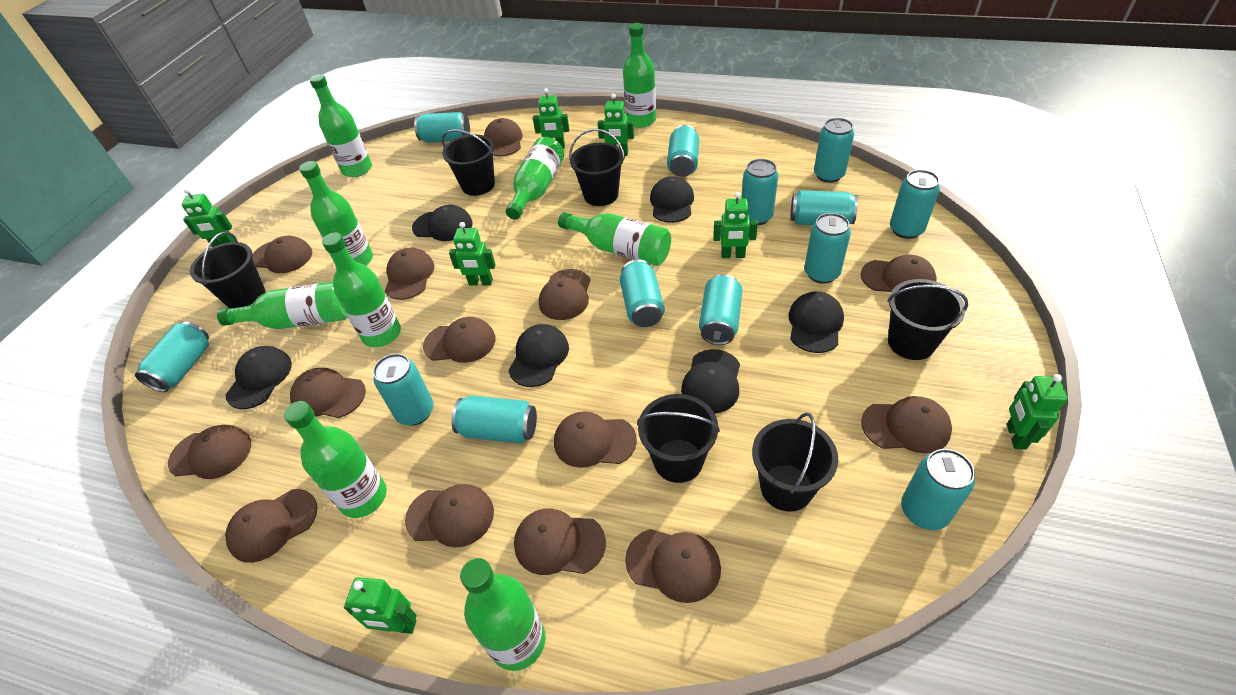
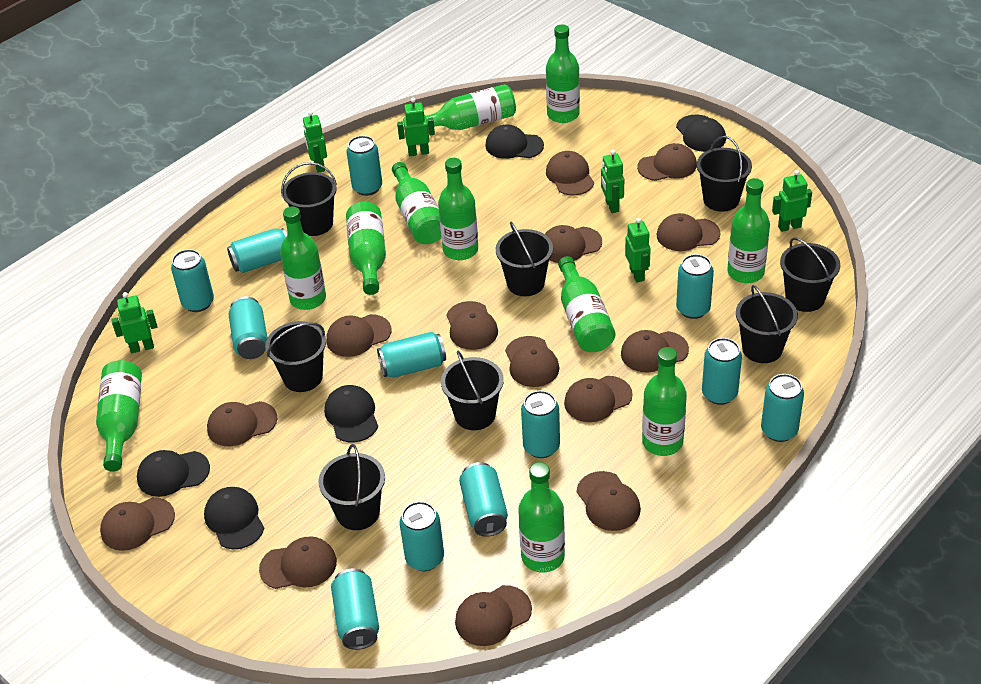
black bucket: [190,231,265,309] [442,129,495,196] [569,129,625,206] [637,394,720,483] [752,413,838,512] [887,279,968,360] = 6 -> [265,321,326,392] [281,162,337,236] [319,444,385,530] [441,351,504,430] [496,222,553,296] [697,136,752,212] [736,285,798,363] [780,237,840,312] = 8
black cap: [226,346,292,409] [412,205,473,241] [508,324,569,387] [650,176,694,223] [681,349,740,414] [789,291,844,353] = 6 -> [137,450,210,497] [204,487,264,549] [324,385,378,443] [485,125,544,159] [676,115,726,152] = 5
green bottle: [217,282,347,329] [284,401,387,518] [299,161,373,266] [309,74,372,177] [322,232,401,347] [460,558,546,671] [506,137,564,220] [558,212,671,266] [623,23,656,128] = 9 -> [96,360,142,472] [280,206,326,310] [346,202,386,295] [392,162,441,244] [426,84,516,130] [438,158,478,260] [518,462,565,573] [546,25,580,123] [558,256,615,352] [642,347,687,456] [727,178,770,283] = 11
green robot: [182,188,235,247] [344,577,417,634] [449,222,496,286] [533,88,569,149] [598,94,634,156] [713,192,758,258] [1007,374,1068,450] = 7 -> [111,292,157,353] [303,111,327,173] [397,98,435,156] [601,150,624,213] [625,218,651,283] [772,170,812,232] = 6
turquoise can: [135,321,209,392] [373,354,433,426] [414,112,470,143] [451,396,537,444] [620,259,665,327] [667,125,699,177] [699,274,743,345] [741,159,778,225] [790,190,858,225] [804,213,851,284] [814,118,854,183] [890,170,940,239] [901,449,975,530] = 13 -> [171,249,214,312] [227,228,287,273] [229,296,267,359] [331,568,379,650] [347,136,382,196] [377,332,446,378] [399,501,444,571] [459,462,508,537] [521,390,560,458] [676,254,714,319] [702,338,742,405] [761,374,804,442] = 12

